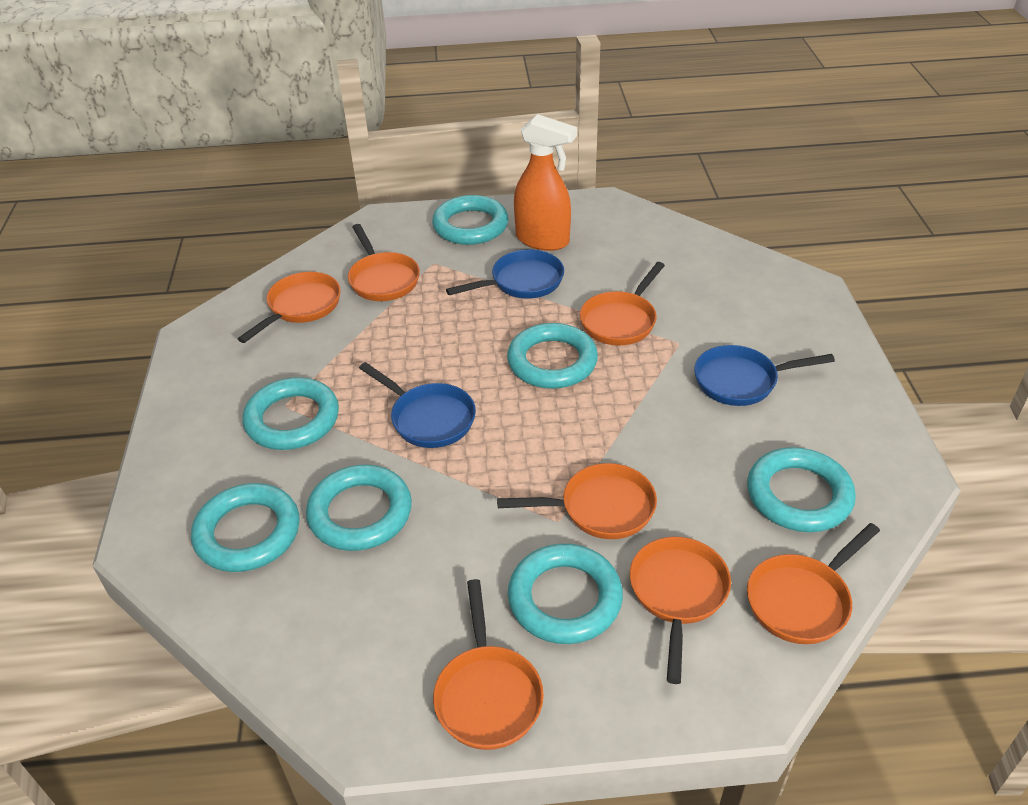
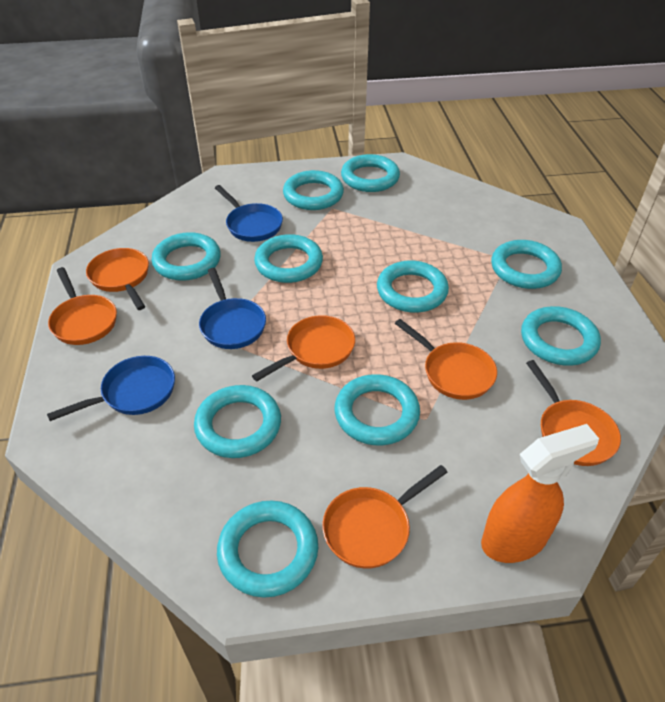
orange pan: [238,272,341,343] [348,224,420,301] [433,579,544,750] [497,463,657,539] [580,262,665,345] [630,537,731,684] [747,523,880,644] = 7 -> [48,267,117,345] [86,248,149,310] [252,315,355,381] [322,465,448,569] [395,319,497,400] [526,360,621,466] = 6
turquoise ring: [191,483,300,572] [242,377,339,450] [306,465,412,551] [432,195,508,245] [507,323,598,389] [508,544,623,644] [747,447,856,532] = 7 -> [152,232,221,281] [194,385,281,458] [217,500,318,598] [254,234,323,283] [283,170,344,210] [335,374,420,445] [341,154,400,192] [377,260,449,313] [491,240,562,289] [521,306,601,366] = 10

